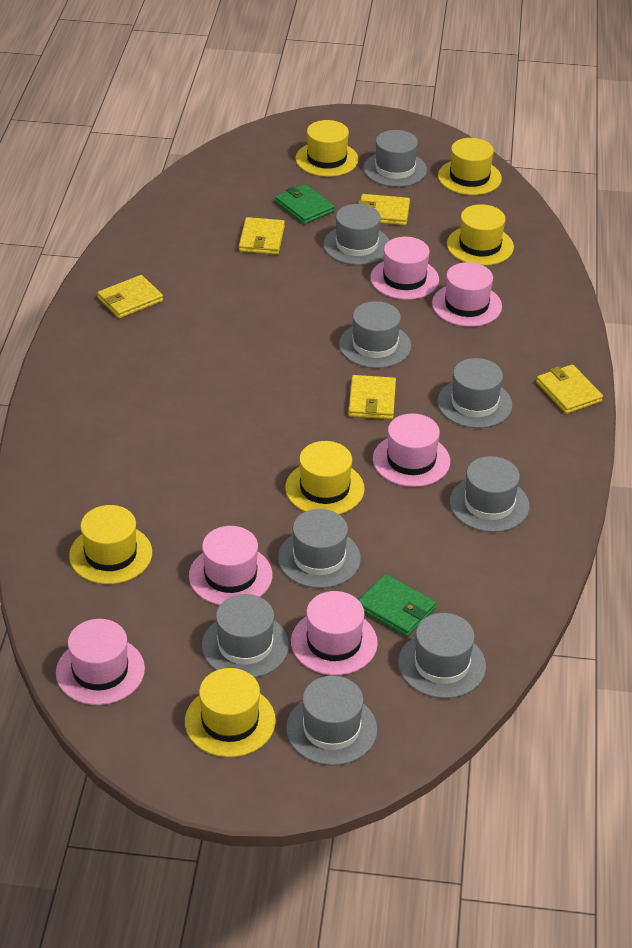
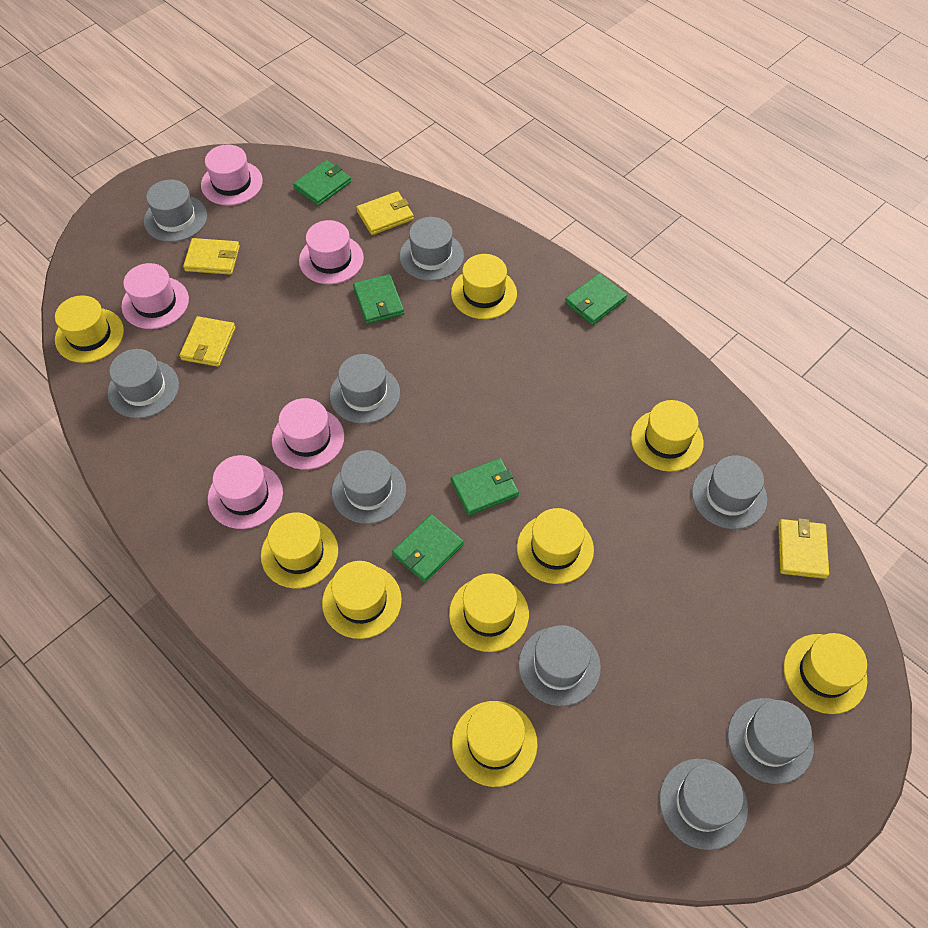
green wallet: [275,184,335,224] [359,574,436,637] = 2 -> [293,160,351,206] [353,274,404,324] [392,514,464,583] [451,458,519,515] [565,273,627,325] = 5
pink hat: [56,619,145,705] [189,526,272,605] [291,591,378,675] [370,237,439,300] [373,413,450,487] [432,262,502,327] = 6 -> [121,263,189,329] [201,145,263,206] [208,455,283,529] [272,398,344,470] [299,220,364,284] = 5
yellow hat: [69,505,152,584] [185,668,276,757] [285,441,365,514] [295,120,359,177] [438,138,502,195] [447,204,514,266] = 6 -> [55,295,124,363] [261,512,338,589] [322,561,402,639] [449,573,529,652] [451,254,517,319] [452,701,538,787] [517,508,594,584] [631,400,704,472] [783,633,867,714] = 9
yellow wallet: [97,275,163,318] [239,217,285,255] [348,375,396,419] [358,194,410,225] [536,364,603,414] = 5 -> [179,316,235,367] [183,238,240,275] [356,191,414,235] [778,519,829,579] = 4

